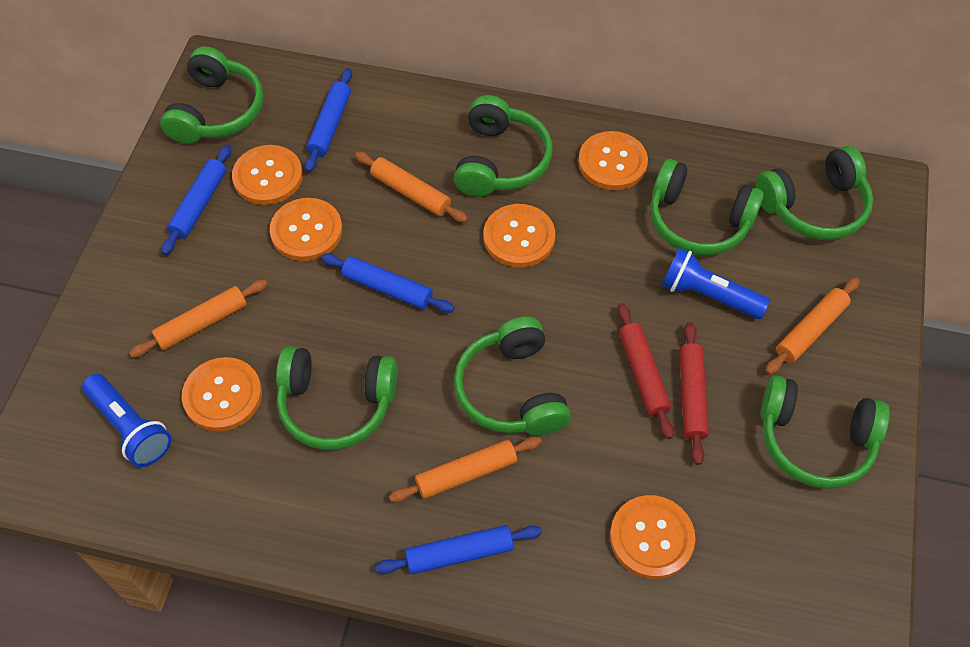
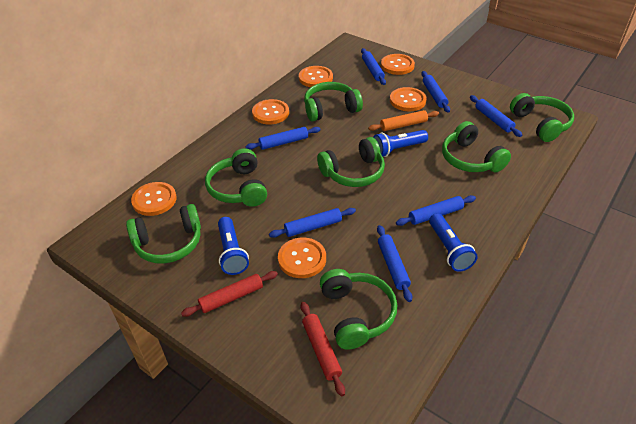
blue flashlight: [82,374,172,467] [662,248,770,319] = 2 -> [218,217,249,275] [373,130,428,157] [429,213,478,272] = 3
blue rolling pin: [161,145,231,255] [305,68,352,172] [321,253,455,313] [375,525,542,574] = 4 -> [245,127,321,150] [269,208,356,238] [361,48,386,85] [377,225,412,302] [396,195,476,226] [421,71,450,113] [470,95,522,137] = 7
orange rolling pin: [129,280,268,358] [355,152,468,223] [389,436,542,502] [765,277,860,375] = 4 -> [368,110,439,131] = 1

